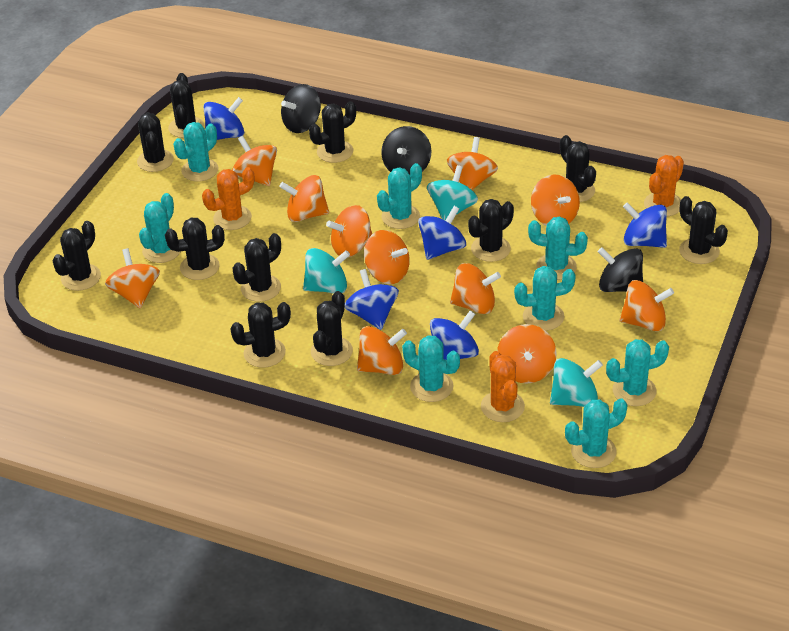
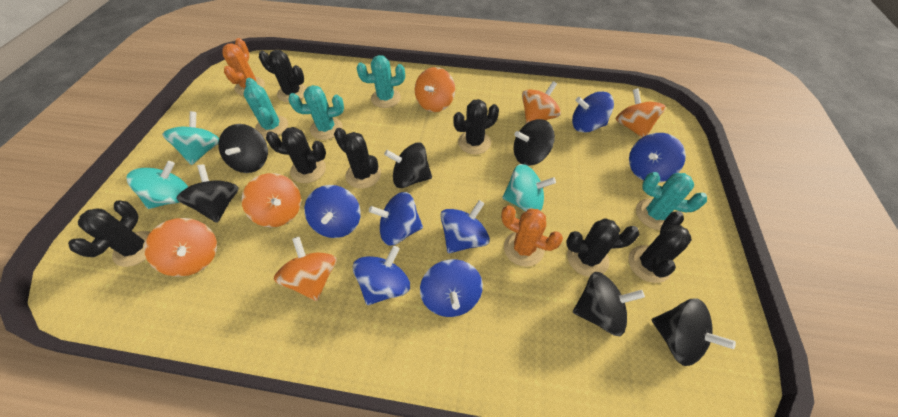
black cactus: [52,221,101,291] [137,112,174,172] [165,218,225,280] [168,73,204,138] [230,302,291,368] [233,233,281,302] [309,101,356,163] [311,291,353,366] [468,199,514,262] [560,135,596,202] [679,196,728,264] = 11 -> [68,200,150,267] [259,50,307,102] [266,127,326,183] [334,128,381,189] [453,99,499,154] [566,219,639,277] [628,211,692,283] = 7
black spinning top: [281,84,321,133] [381,126,432,175] [598,247,643,292] = 3 -> [176,164,238,223] [218,124,268,173] [384,143,432,188] [513,119,555,166] [573,272,645,336] [652,298,736,366] = 6
blue spinning top: [204,97,244,140] [345,269,399,330] [418,206,466,260] [430,310,479,360] [623,202,667,248] = 5 -> [304,185,361,238] [353,246,410,305] [369,192,423,246] [420,259,483,317] [440,200,490,253] [572,91,614,133] [629,133,686,183] = 7
orange cactus: [202,167,254,230] [481,351,525,422] [644,155,684,216] = 3 -> [222,38,265,96] [501,205,563,267] = 2
orange spinning top: [105,248,160,308] [232,136,277,186] [279,175,329,222] [326,205,372,257] [357,326,407,375] [364,230,410,284] [447,137,498,190] [450,263,501,314] [497,324,557,384] [531,175,580,226] [619,280,674,331] = 11 -> [144,218,217,277] [242,173,301,227] [273,237,337,301] [415,67,455,112] [522,81,561,124] [616,88,666,137] = 6
turquoise cactus: [139,193,181,263] [173,122,219,182] [377,163,422,229] [402,335,460,402] [514,266,576,331] [528,216,588,280] [565,398,628,468] [606,339,669,406] = 8 -> [244,78,288,138] [289,85,344,140] [357,55,405,108] [636,172,707,230] = 4

